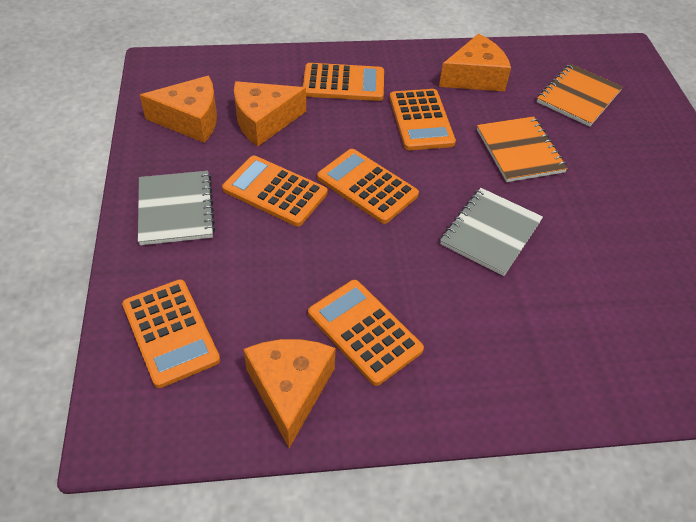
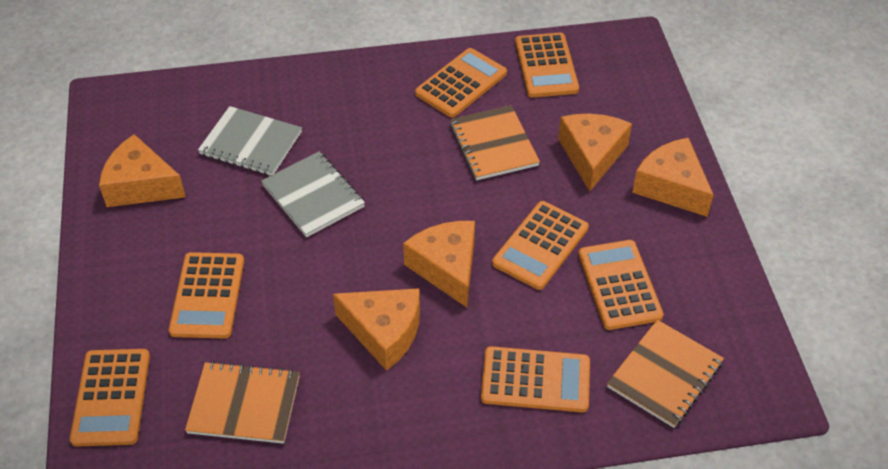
orange calculator: [122,279,220,388] [222,156,327,226] [303,63,384,101] [308,280,424,386] [317,149,419,224] [390,89,456,150] = 6 -> [70,349,150,447] [169,252,244,339] [415,48,507,118] [481,346,590,412] [492,201,589,290] [515,33,579,98] [578,240,664,330] = 7
orange cheese: [140,76,217,143] [234,81,306,146] [243,339,336,448] [439,34,511,91] = 4 -> [99,134,186,207] [333,288,420,371] [403,221,475,307] [558,114,632,192] [632,138,714,217] = 5
orange notebook: [477,116,568,182] [537,64,623,127] = 2 -> [185,361,300,444] [450,105,540,180] [607,320,724,428] = 3

